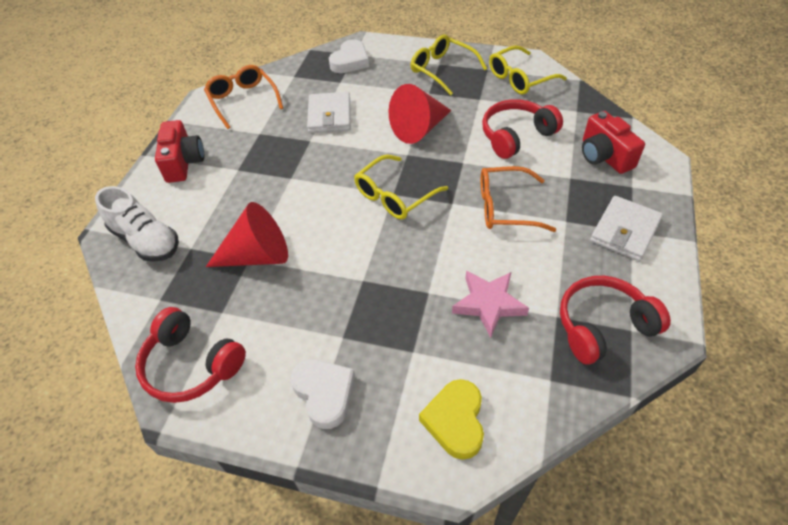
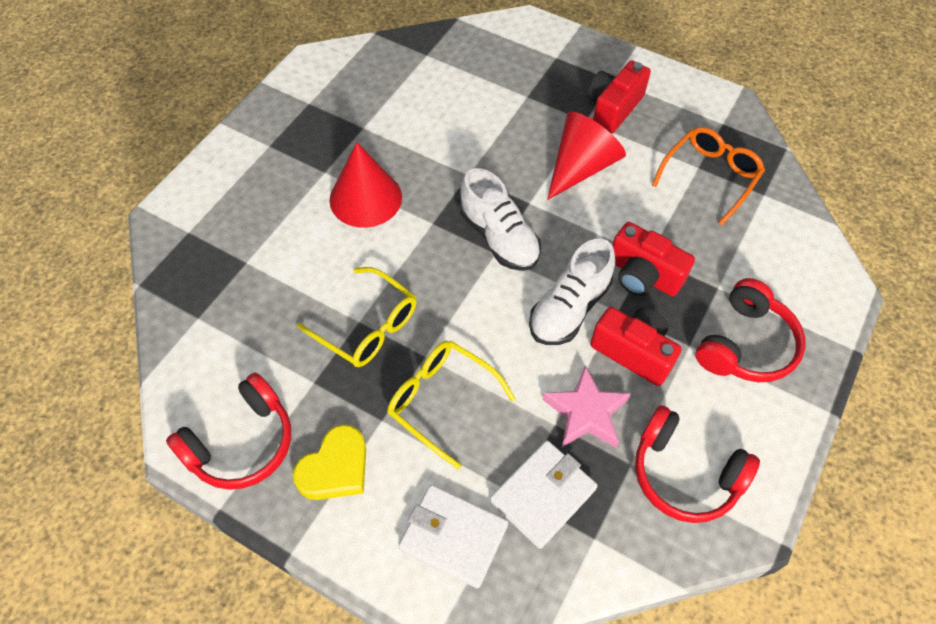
orange glasses: [204,65,283,129] [481,166,556,232] = 2 -> [652,127,765,226] = 1
red camera: [155,120,204,183] [582,111,645,174] = 2 -> [587,60,651,133] [590,307,682,386] [612,222,695,296] = 3
white heart: [290,359,355,429] [329,39,369,73] = 2 -> none = 0
white shoe: [95,186,179,262] = 1 -> [460,168,541,271] [529,239,615,345] = 2
yellow glasses: [354,155,448,220] [411,35,487,96] [489,46,567,95] = 3 -> [297,267,417,367] [387,341,516,469] = 2

